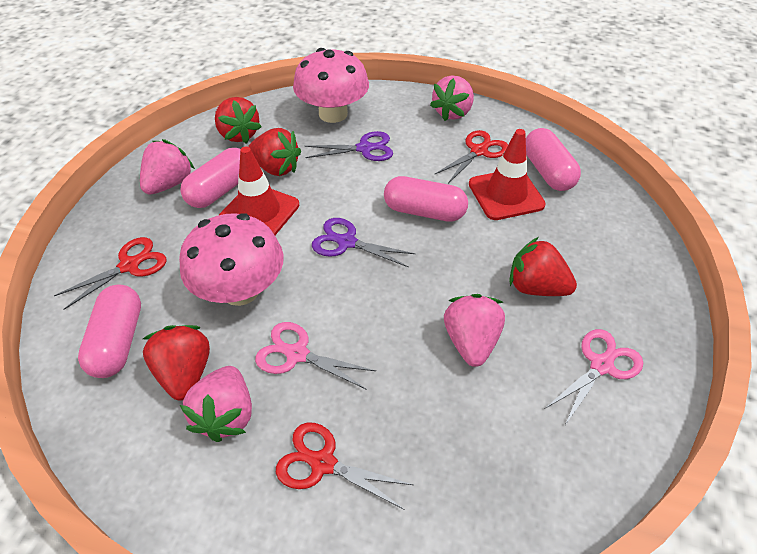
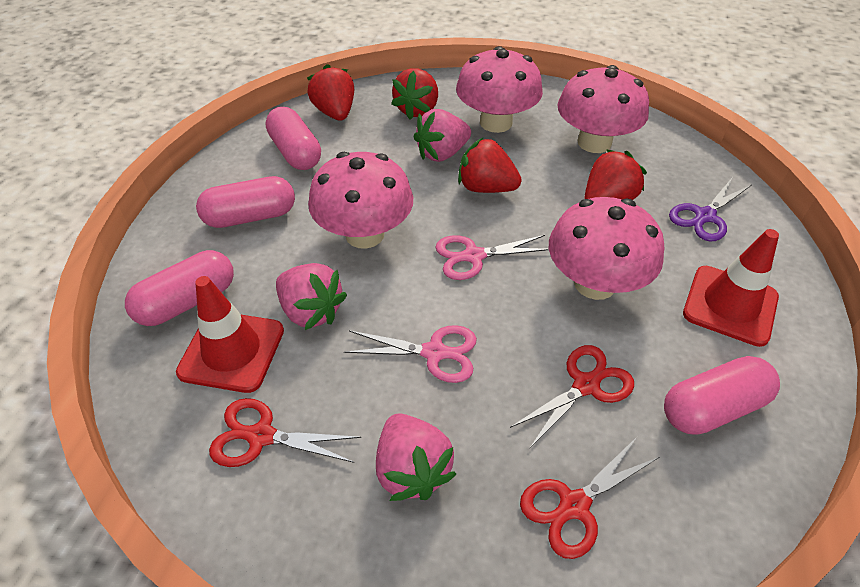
pink mushroom: [179,213,284,306] [293,48,369,123] = 2 -> [308,152,413,249] [456,46,543,133] [549,197,664,300] [557,65,649,153] = 4
pink strawberry: [140,139,195,195] [180,366,252,442] [430,75,474,121] [444,294,505,367] = 4 -> [276,263,347,330] [376,413,456,501] [414,109,471,162] = 3
purple scissors: [305,131,393,161] [312,218,416,267] = 2 -> [669,178,751,241] = 1

